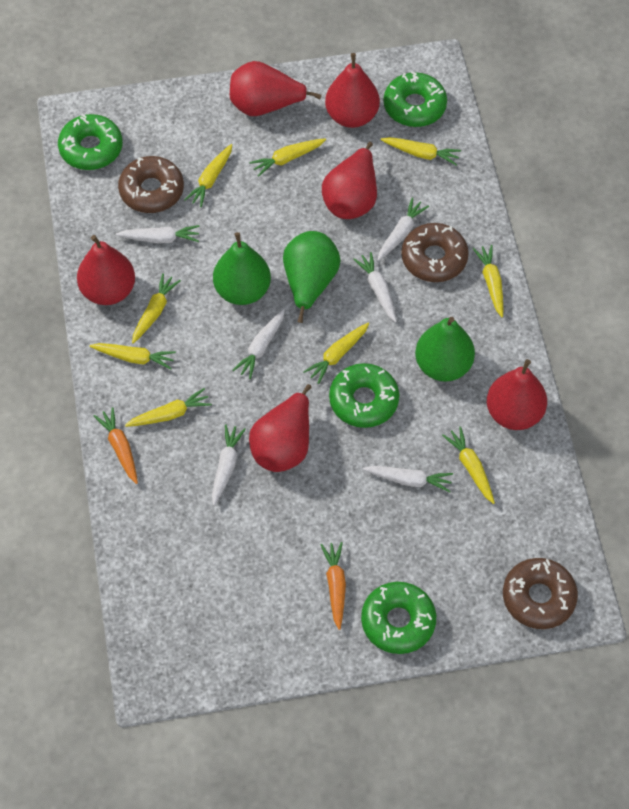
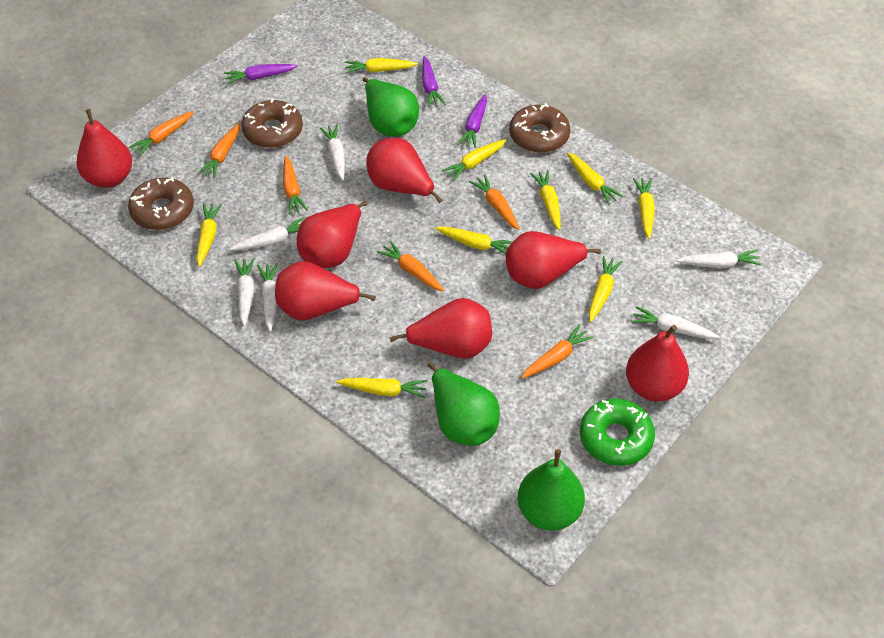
green donut: [58,114,123,170] [329,363,399,428] [361,582,436,654] [384,71,447,127] = 4 -> [580,398,655,466] = 1
orange carrot: [94,407,138,484] [320,542,346,630] = 2 -> [129,111,193,156] [197,123,240,178] [283,156,308,214] [377,241,445,292] [469,174,520,230] [521,325,594,379] = 6
purple carrot: none = 0 -> [224,64,298,84] [422,56,445,107] [458,95,487,148] = 3
red pear: [77,235,135,305] [230,61,322,116] [249,384,312,472] [322,142,377,219] [325,53,380,128] [487,359,547,430] = 6 -> [76,109,132,188] [275,261,376,320] [297,201,368,268] [366,138,443,203] [390,298,492,359] [506,231,601,289] [626,325,689,401] = 7

